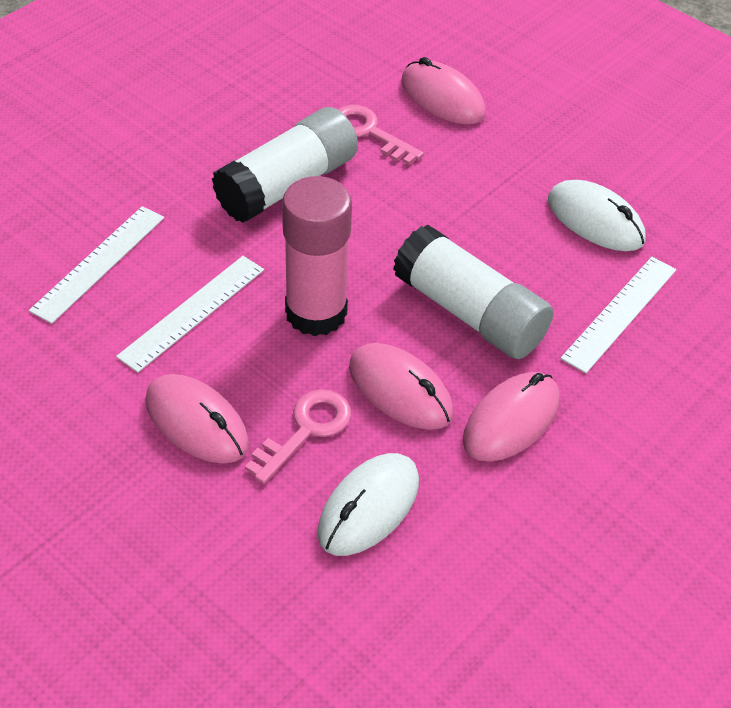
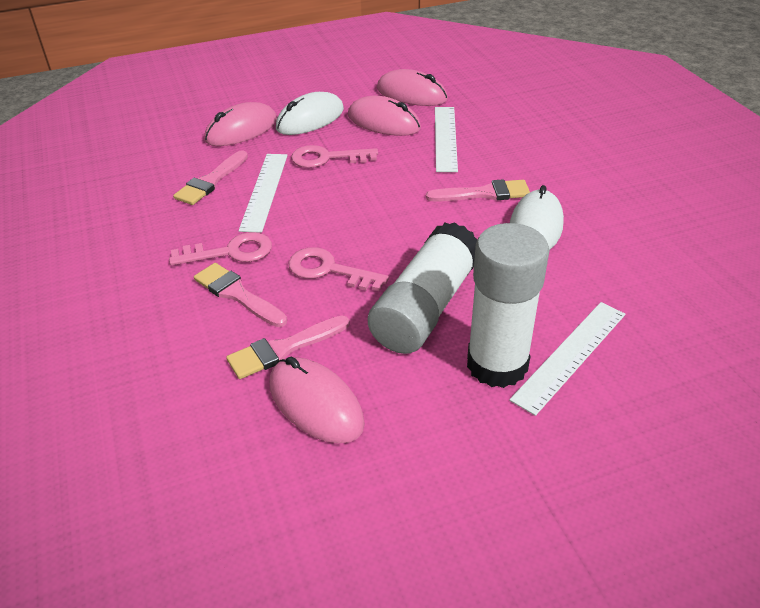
pink brush: none = 0 -> [173,150,248,205] [194,263,287,327] [226,316,350,379] [426,179,530,202] = 4
pink glue stick: [282,176,352,336] = 1 -> none = 0
pink key: [245,389,351,484] [338,105,424,165] = 2 -> [169,232,272,266] [288,247,389,291] [291,145,378,168] = 3

